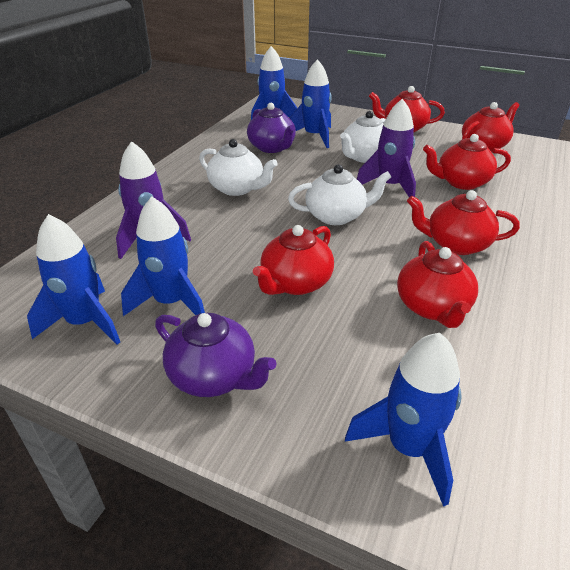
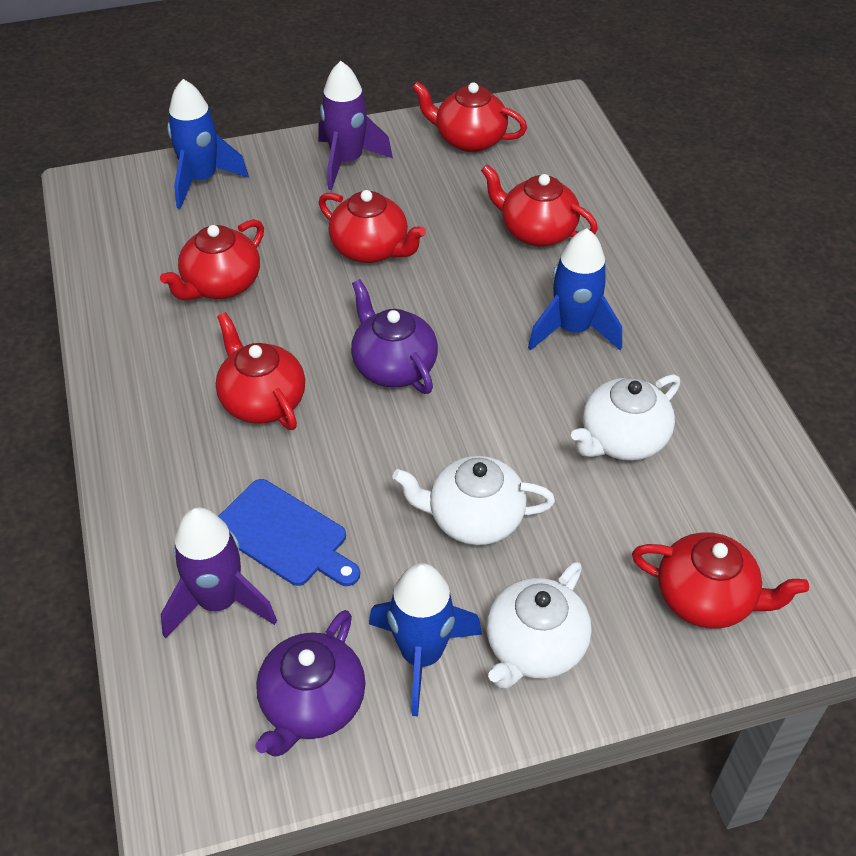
blue cutting board: none = 0 -> [218,479,360,586] = 1
blue rocket: [27,214,120,345] [121,196,205,316] [251,46,297,120] [290,59,332,148] [345,333,461,507] = 5 -> [167,79,249,209] [369,563,482,716] [528,229,622,351] = 3

